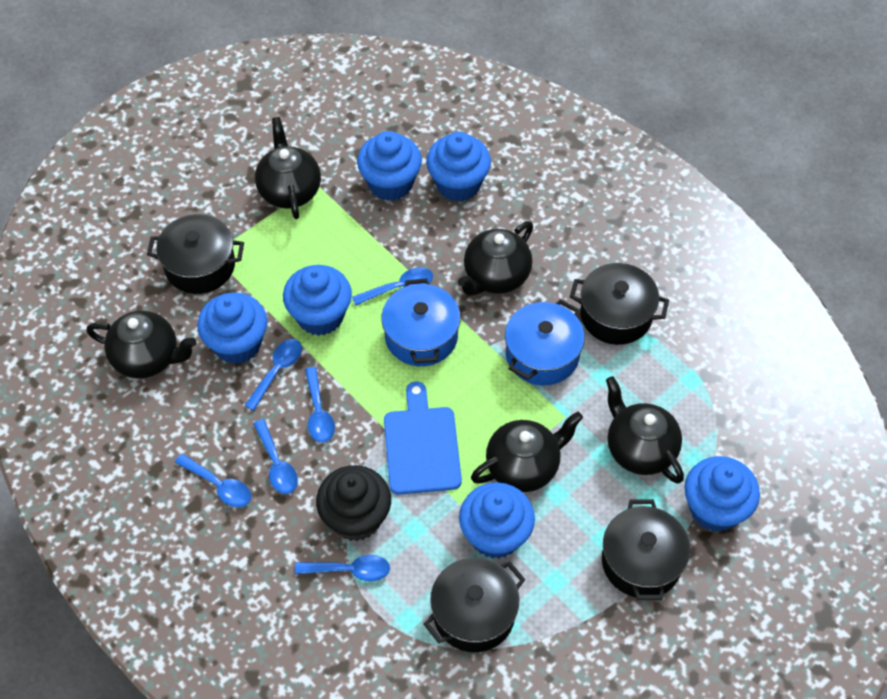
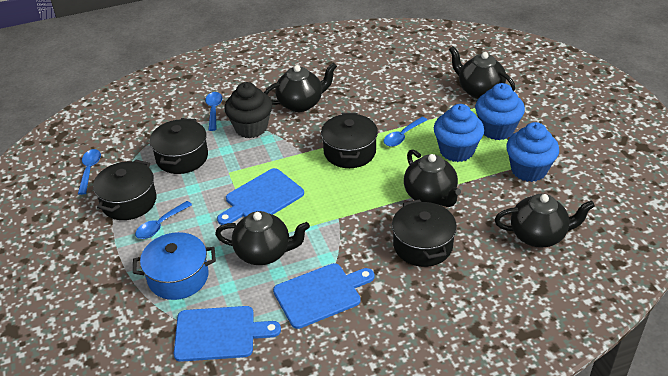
blue cupcake: [197,293,267,364] [283,265,352,336] [357,131,422,201] [426,132,491,202] [459,482,535,559] [684,456,760,532] = 6 -> [434,104,484,162] [475,83,525,140] [507,122,559,182] = 3
blue cutting board: [384,382,462,495] = 1 -> [174,306,281,362] [217,168,304,225] [273,263,374,329] = 3
blue pot: [381,278,461,366] [505,299,585,386] = 2 -> [133,232,216,300] = 1
blue spoon: [175,454,251,507] [244,339,302,411] [253,419,298,494] [295,555,390,581] [305,367,335,443] [352,267,433,306] = 6 -> [78,149,101,195] [135,201,192,239] [205,92,223,131] [383,117,427,147] = 4

